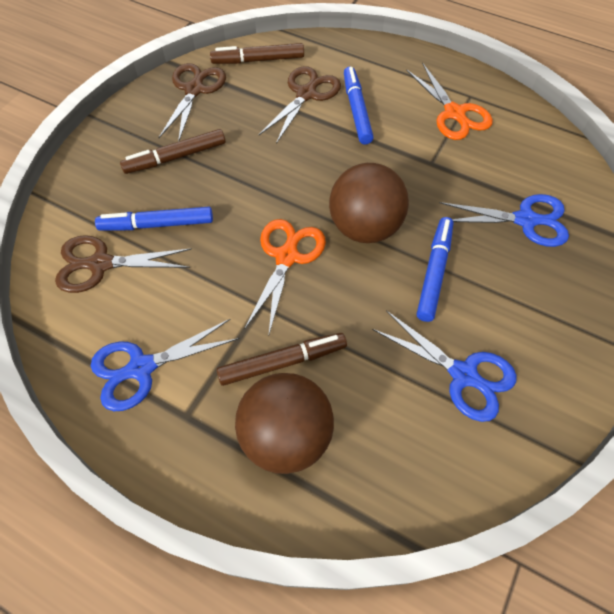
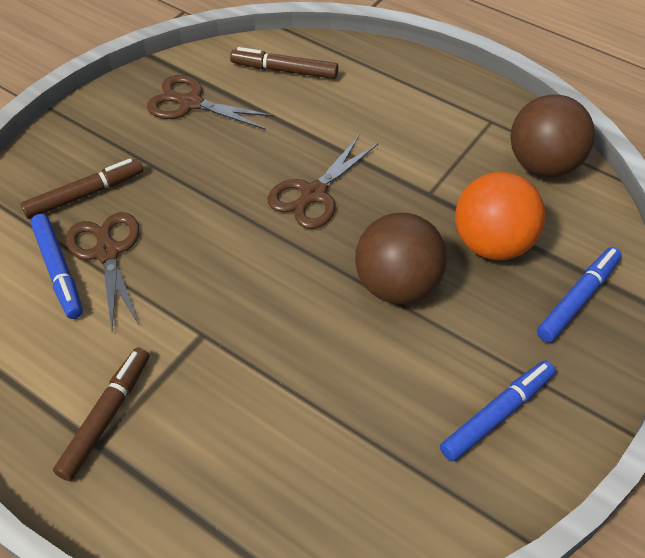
blue scissors: [91,319,240,411] [372,310,517,422] [440,194,569,247] = 3 -> none = 0
orange ball: none = 0 -> [456,172,545,260] = 1
orange scissors: [245,219,326,334] [406,63,493,140] = 2 -> none = 0

